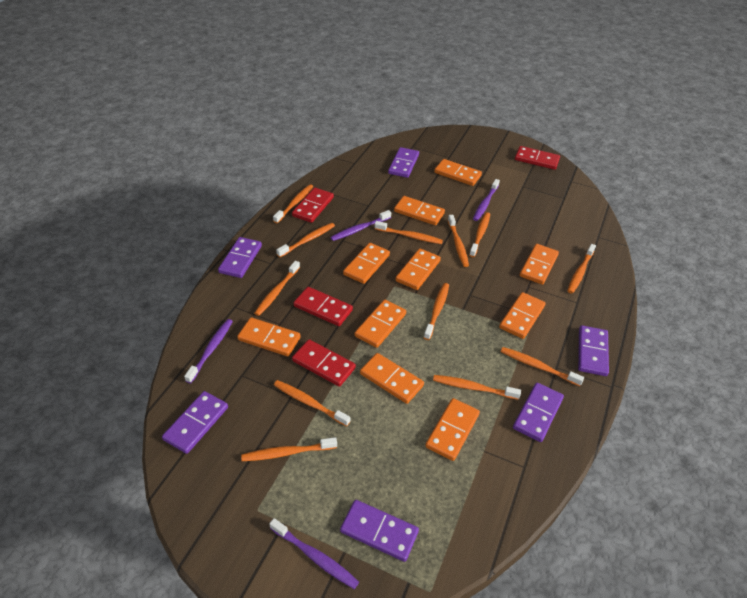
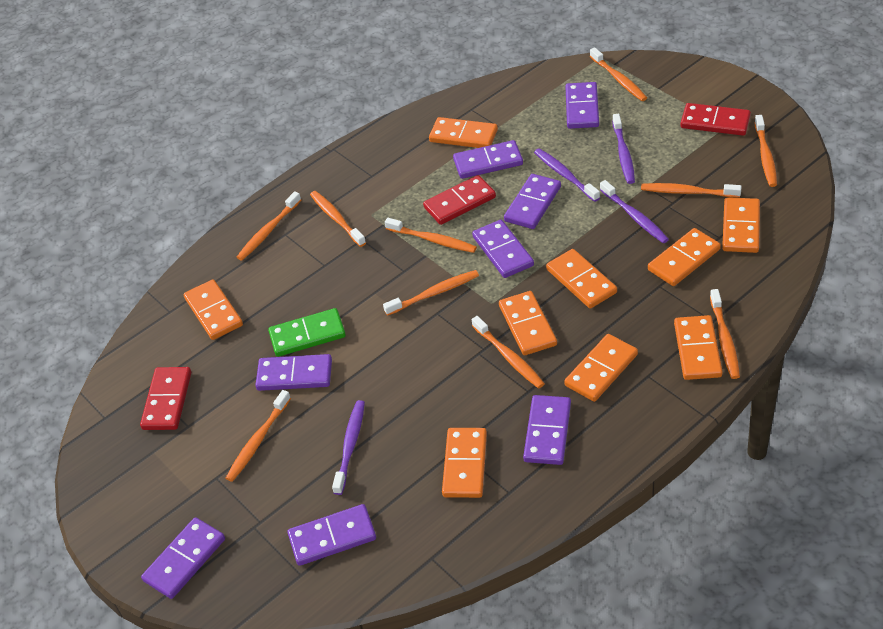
green domino: none = 0 -> [268,308,346,357] = 1
orange domino: [237,317,301,356] [343,243,390,284] [355,300,406,348] [360,353,424,404] [394,196,445,225] [395,248,441,290] [425,398,480,461] [434,159,482,186] [499,292,546,339] [520,244,559,285] = 10 -> [184,279,243,340] [429,117,498,148] [442,428,487,498] [499,291,557,355] [546,249,617,309] [564,334,638,402] [648,228,721,286] [674,315,723,380] [722,197,760,253] = 9
orange toothbrush: [241,437,337,461] [254,261,300,316] [273,184,314,223] [274,380,350,426] [276,223,335,257] [375,221,443,244] [424,283,449,340] [433,375,521,400] [448,215,469,267] [469,212,490,257] [500,347,584,386] [567,244,596,293] = 12 -> [226,390,291,482] [237,191,301,260] [310,191,366,247] [383,270,479,316] [385,218,477,253] [472,316,545,389] [590,47,647,101] [641,183,742,198] [710,289,740,379] [754,115,777,187] = 10
purple domino: [162,391,228,454] [218,237,262,278] [340,500,419,562] [388,147,419,178] [513,383,564,442] [578,325,609,376] = 6 -> [141,517,225,599] [255,354,332,391] [288,504,376,566] [453,140,523,179] [472,220,534,278] [504,174,561,229] [523,395,571,465] [565,82,599,129] = 8
red domino: [292,188,334,223] [292,339,356,387] [294,287,353,326] [515,146,560,170] = 4 -> [140,367,191,430] [423,175,496,225] [680,103,751,136] = 3

